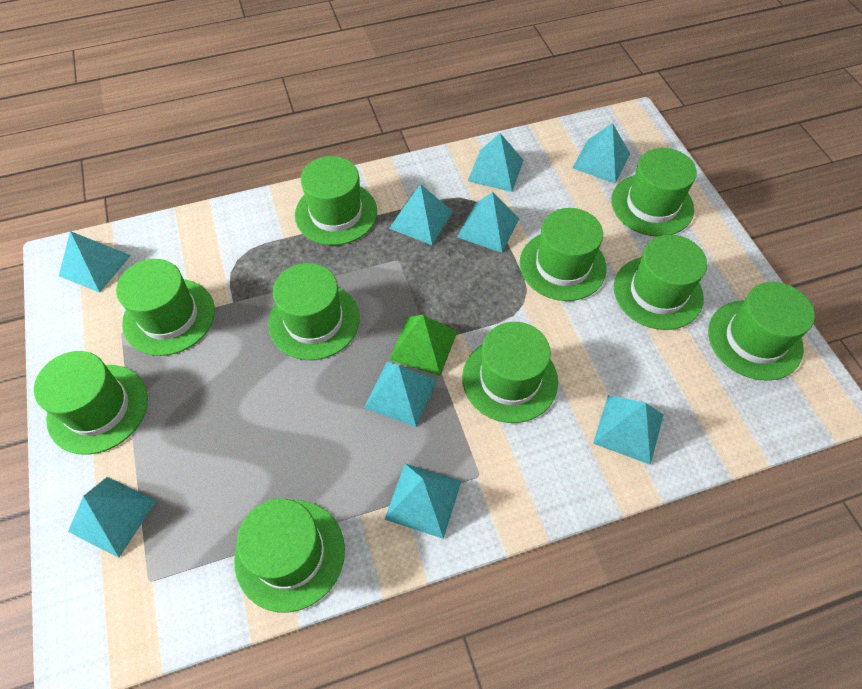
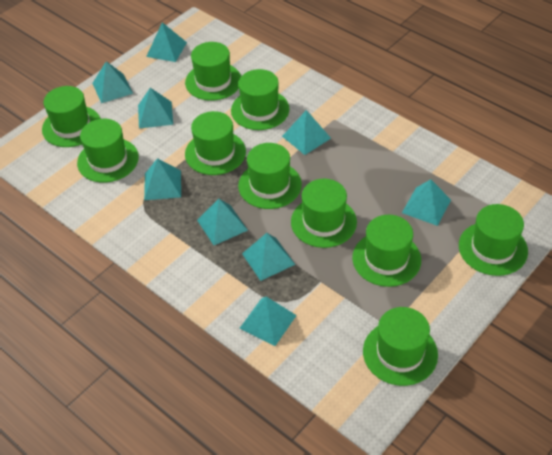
green pyramid: [389,315,458,376] = 1 -> none = 0

